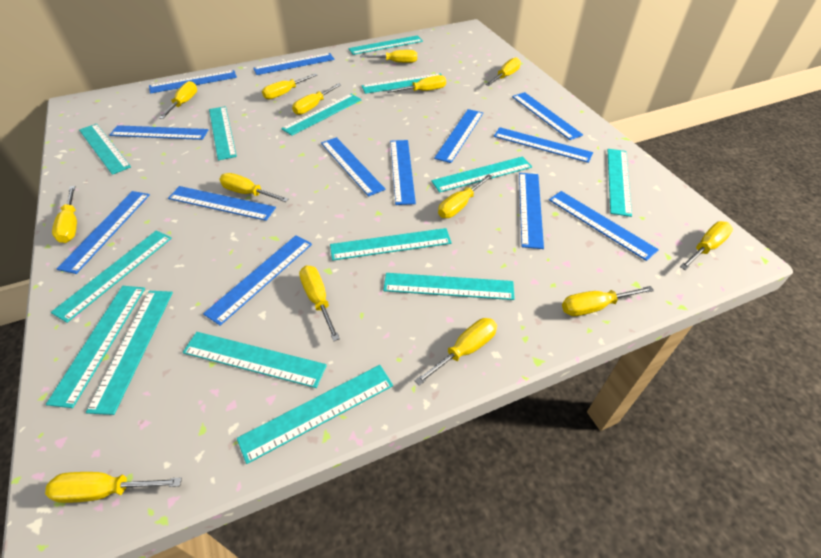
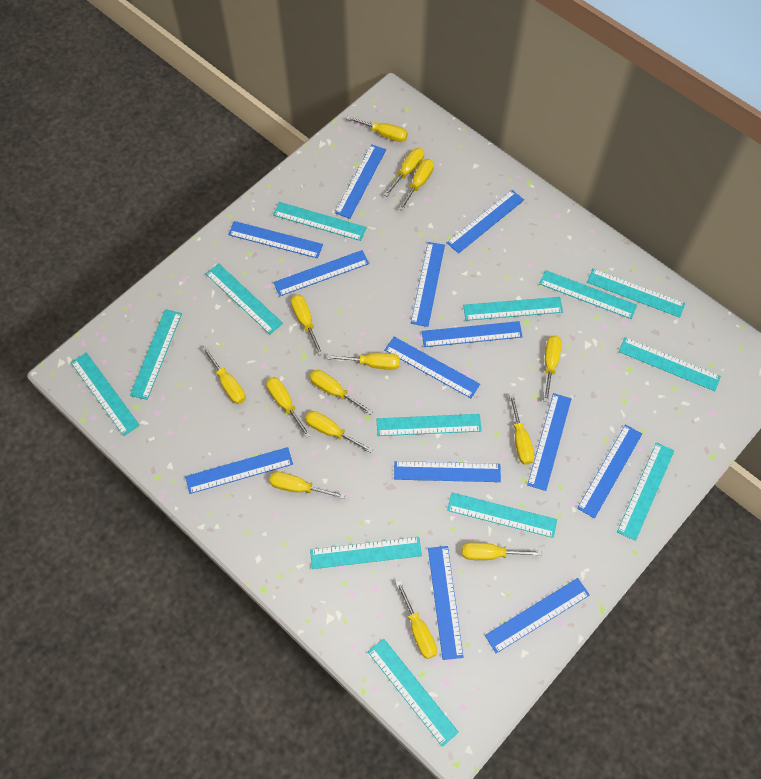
turquoise ruler: [46,286,145,408] [51,230,172,323] [79,124,131,175] [86,291,173,415] [183,332,327,388] [209,106,237,160] [237,365,393,464] [281,94,362,136] [330,228,452,261] [348,35,423,55] [361,73,441,94] [383,273,515,300] [431,156,532,193] [607,149,632,217] = 14 -> [71,352,140,436] [130,309,182,400] [206,263,283,334] [273,202,367,241] [310,537,422,569] [368,639,459,747] [377,414,481,436] [447,493,557,538] [463,297,563,321] [539,270,637,319] [587,269,685,318] [617,442,674,541] [619,337,721,391] = 13

